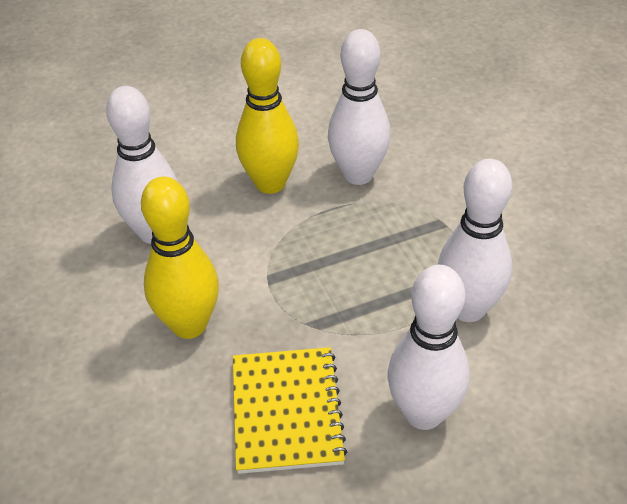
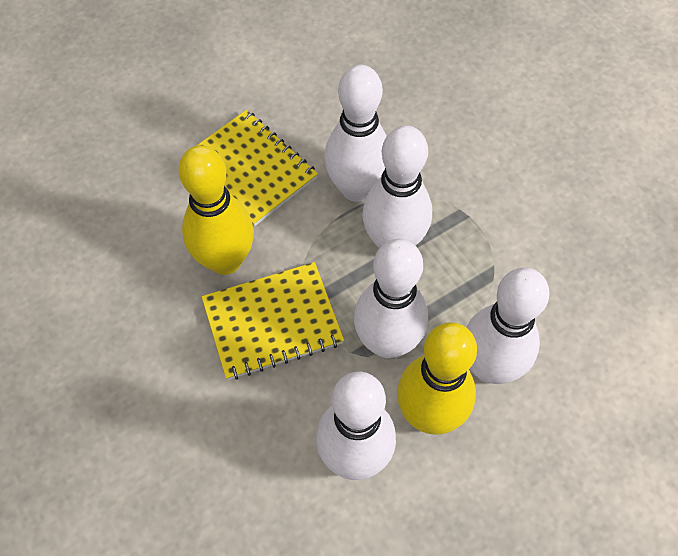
white bowling pin: [106,86,178,244] [328,29,390,185] [388,265,470,430] [438,159,512,322] = 4 -> [316,372,396,480] [324,64,387,202] [354,239,428,358] [362,125,432,249] [466,268,550,384] = 5
yellow notebook: [233,347,348,474] = 1 -> [196,110,318,226] [202,262,344,380] = 2

